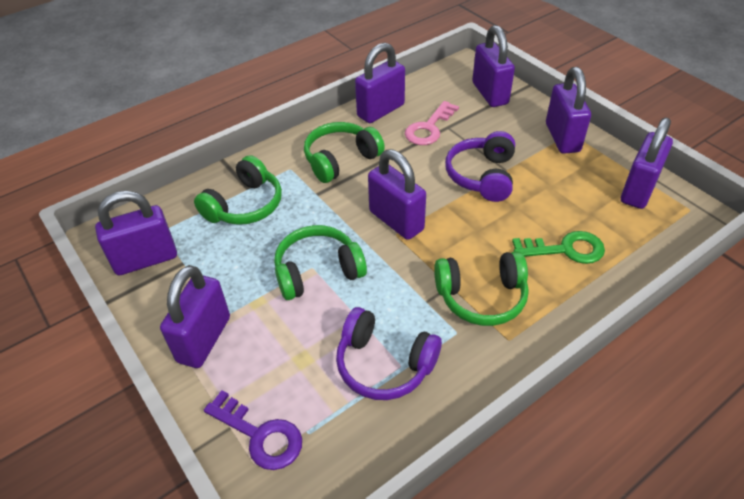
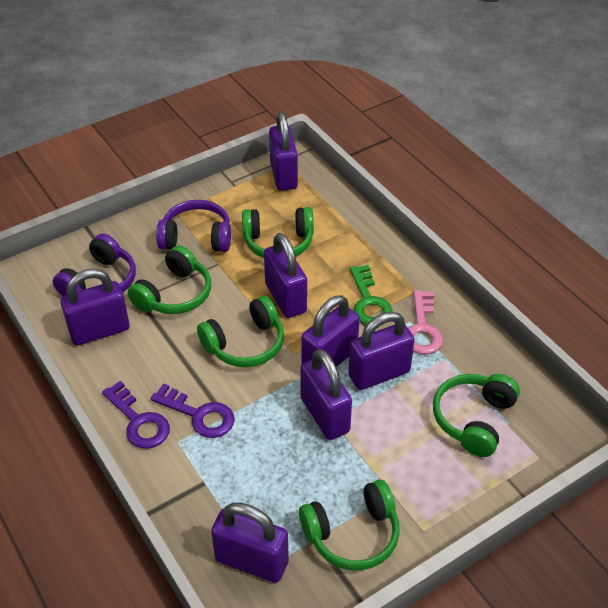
green headphones: [194,155,282,225] [274,225,367,300] [304,122,385,183] [434,251,529,326] = 4 -> [128,245,211,314] [197,296,284,367] [242,207,314,258] [299,480,400,571] [433,374,520,457] = 5
purple key: [204,390,302,470] = 1 -> [102,381,170,449] [151,383,235,438] = 2

